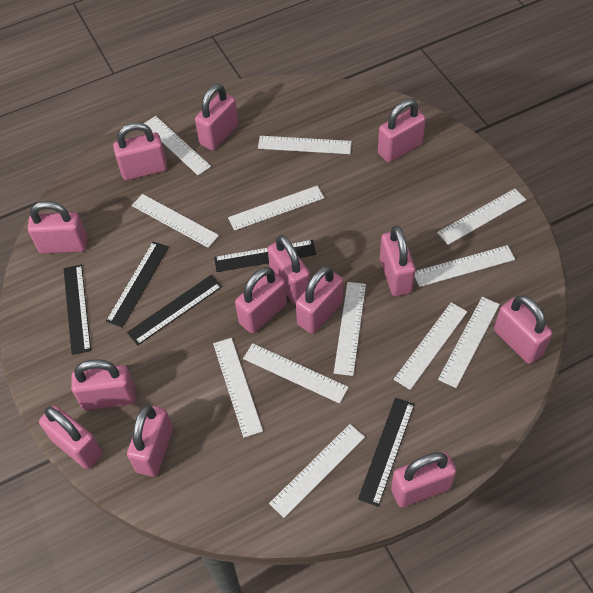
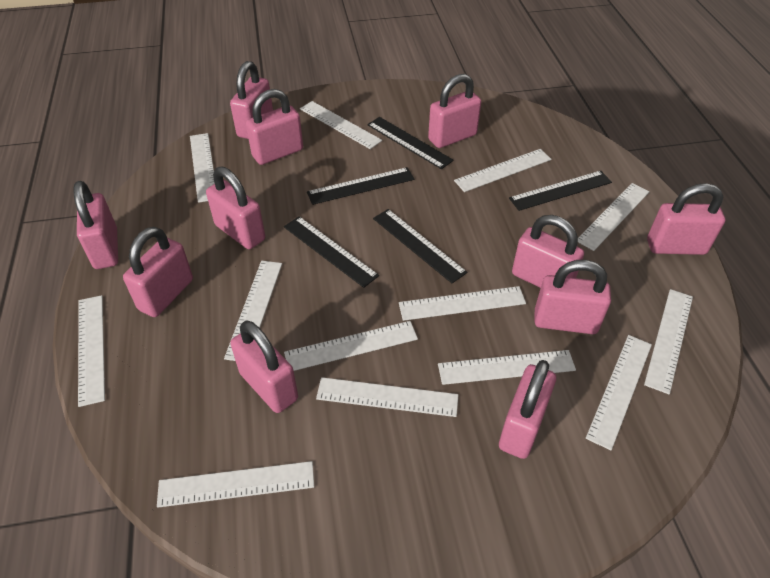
pink padlock: [28,201,87,254] [39,406,102,469] [71,359,136,410] [113,122,167,180] [127,405,173,477] [195,84,238,151] [235,267,287,334] [268,235,310,304] [296,266,343,334] [378,99,426,163] [380,226,415,296] [391,452,456,507] [494,295,553,364] = 13 -> [73,181,118,269] [123,227,193,317] [206,166,265,249] [230,61,273,139] [230,321,298,413] [246,89,303,165] [428,74,481,148] [499,360,556,459] [512,215,584,288] [535,260,611,334] [647,183,725,255] = 11
white ruler: [132,194,219,248] [144,116,211,175] [213,338,263,438] [228,186,324,231] [243,343,349,404] [258,136,352,154] [269,424,365,518] [334,282,366,376] [394,302,467,390] [415,245,515,287] [437,189,526,245] [438,297,500,388] = 12 -> [78,295,105,407] [157,461,314,508] [190,133,215,203] [224,261,282,361] [284,321,418,371] [300,101,382,149] [316,377,458,417] [399,286,526,321] [438,350,576,385] [454,149,551,192] [578,183,649,251] [586,335,652,450] [644,289,693,394] = 13

